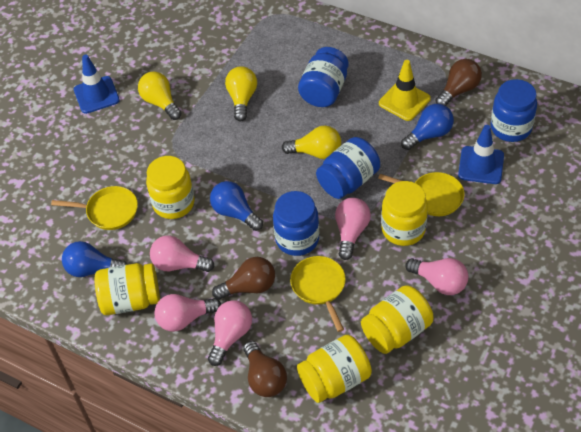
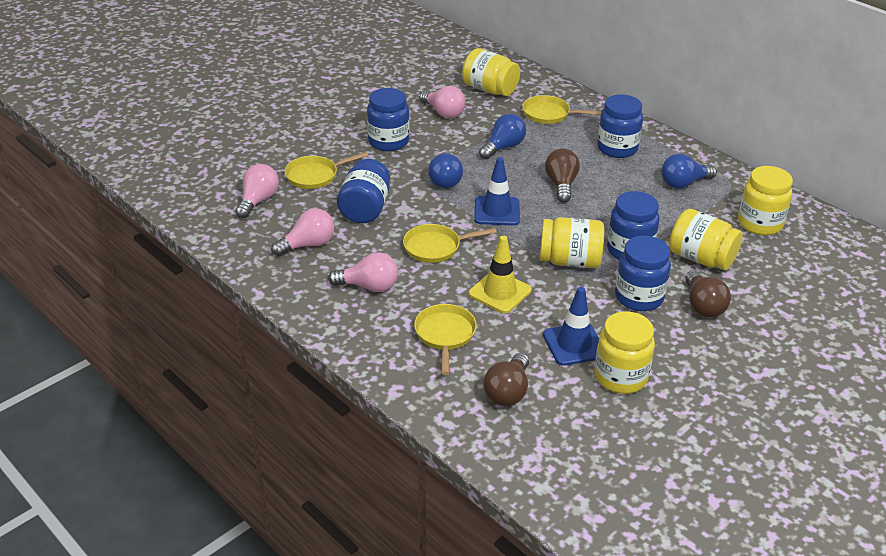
blue jar: [273,191,319,256] [298,47,349,107] [316,137,380,199] [490,79,537,142] = 4 -> [337,159,390,223] [367,88,409,151] [597,94,643,158] [607,191,660,260] [615,236,671,311] = 5
pink light bulb: [150,236,215,272] [154,294,221,332] [208,300,252,366] [335,198,371,260] [405,258,468,295] = 5 -> [236,164,279,218] [271,208,335,256] [328,252,398,292] [420,86,465,118] = 4
yellow light bulb: [138,71,181,120] [225,66,257,121] [282,125,341,159] = 3 -> none = 0
yellow pan: [51,186,138,230] [290,256,346,332] [378,172,464,216] = 3 -> [284,152,368,189] [403,224,497,263] [414,304,477,375] [522,95,602,124] = 4

